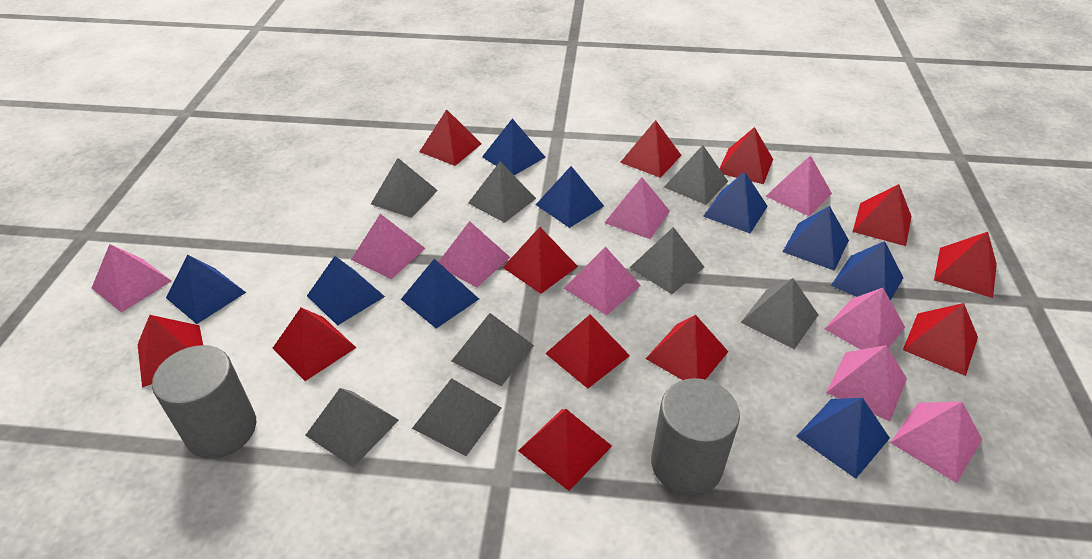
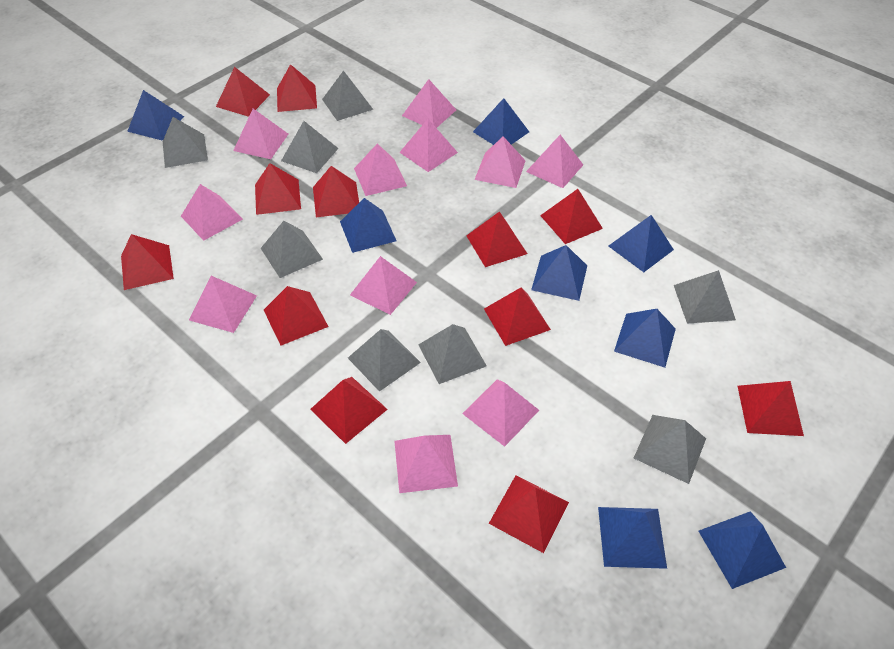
blue pyramid: [166,255,246,324] [307,256,385,326] [401,259,479,329] [482,118,546,175] [536,166,604,228] [703,172,768,233] [783,206,849,271] [796,398,890,479] [831,241,904,301] = 9 -> [127,90,184,140] [340,198,397,253] [473,98,529,145] [531,245,587,301] [598,507,667,569] [609,215,674,272] [614,309,676,367] [699,512,786,589] = 8
grey cylinder: [152,345,256,459] [651,378,740,496] = 2 -> none = 0
pink pyramid: [92,244,172,313] [351,214,425,279] [439,221,510,287] [564,246,641,315] [605,177,670,239] [766,155,832,217] [824,288,905,350] [826,345,907,421] [890,402,982,483] = 9 -> [181,184,243,241] [189,276,257,333] [233,109,288,159] [350,256,417,315] [354,143,407,196] [394,435,458,493] [399,119,458,172] [402,79,456,128] [462,379,539,447] [475,136,526,188] [526,135,583,188] = 11

